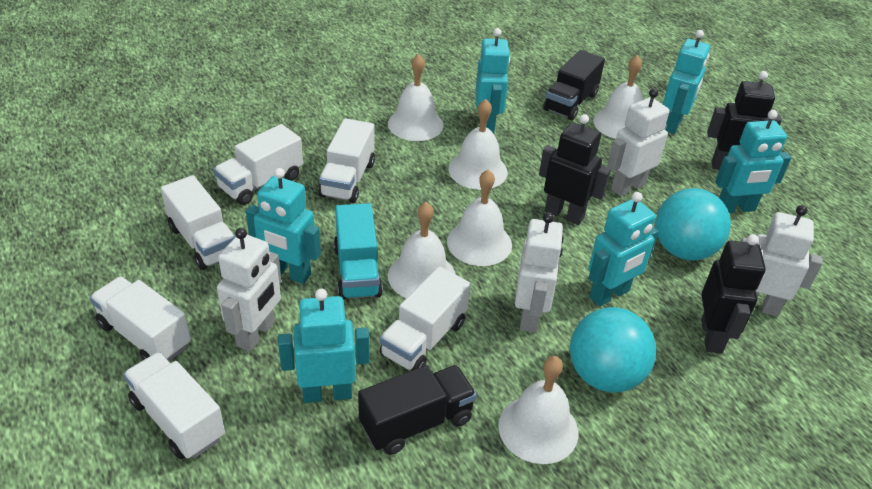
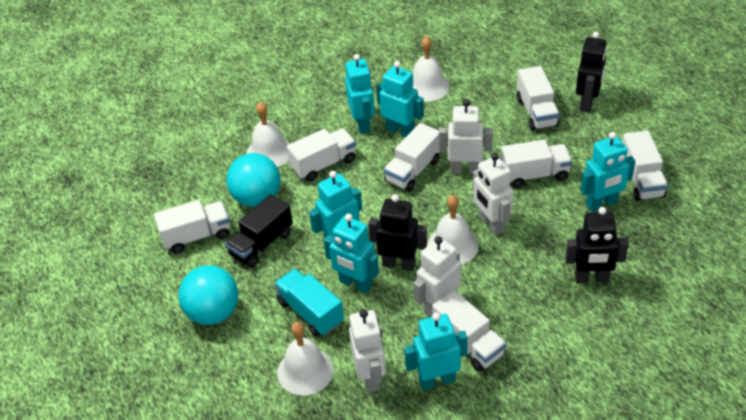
black truck: [358,365,477,455] [543,50,605,120] = 2 -> [225,194,293,268] = 1
white bell: [388,54,444,141] [388,202,456,298] [447,169,512,266] [449,99,508,190] [498,356,578,464] [593,55,643,139] = 6 -> [246,102,290,167] [277,322,334,396] [413,36,450,102] [427,195,479,265] = 4
white truck: [90,277,191,361] [123,352,225,459] [161,175,235,270] [213,124,303,205] [318,118,375,203] [380,266,471,371] = 6 -> [154,200,230,254] [287,128,356,182] [384,123,440,192] [432,290,506,372] [501,140,572,188] [517,66,559,131] [622,131,668,201] = 7

